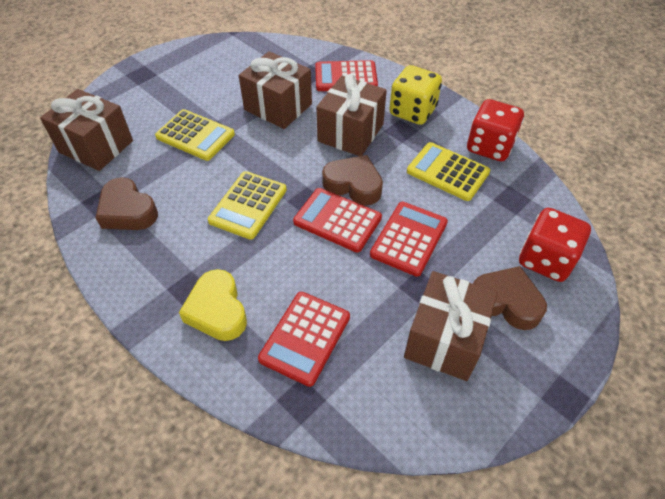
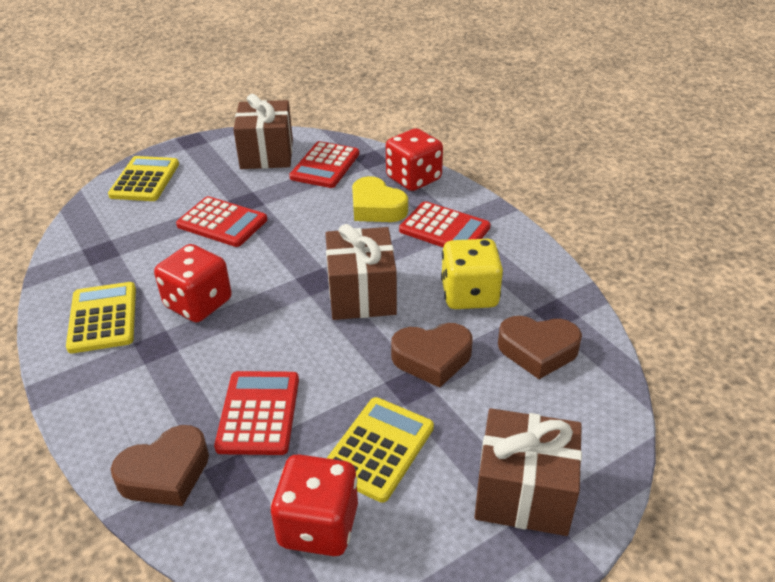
brown gift: [40,89,133,171] [239,51,312,129] [317,74,387,156] [404,271,498,381] = 4 -> [233,94,293,169] [325,224,397,320] [474,408,582,536] = 3
red dice: [467,99,524,161] [519,208,591,282] = 2 -> [154,244,232,322] [270,454,358,556] [386,128,443,191] = 3

